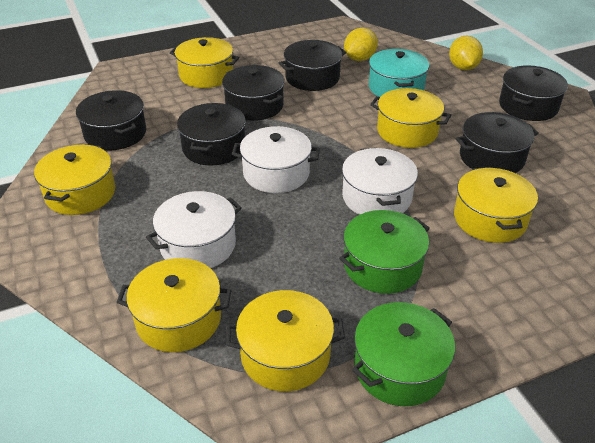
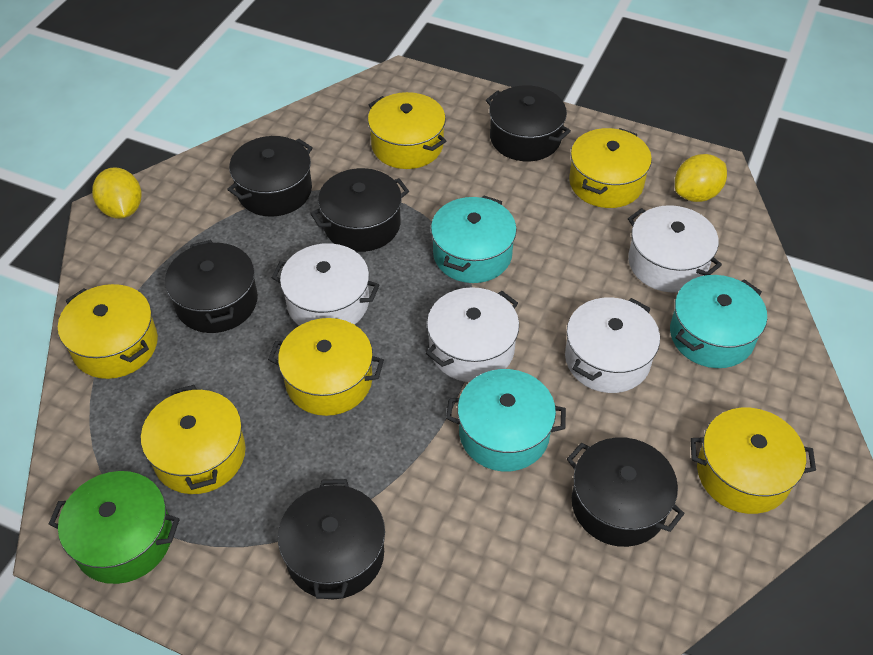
green pot: [339,210,430,294] [352,302,455,406] = 2 -> [49,471,180,584] = 1
turquoise pot: [369,49,429,97] = 1 -> [431,195,517,283] [446,369,566,471] [670,275,767,368] = 3
white pot: [146,191,242,268] [232,126,320,193] [342,148,418,215] = 3 -> [271,243,379,326] [426,287,519,382] [565,297,660,393] [628,205,722,292] = 4

